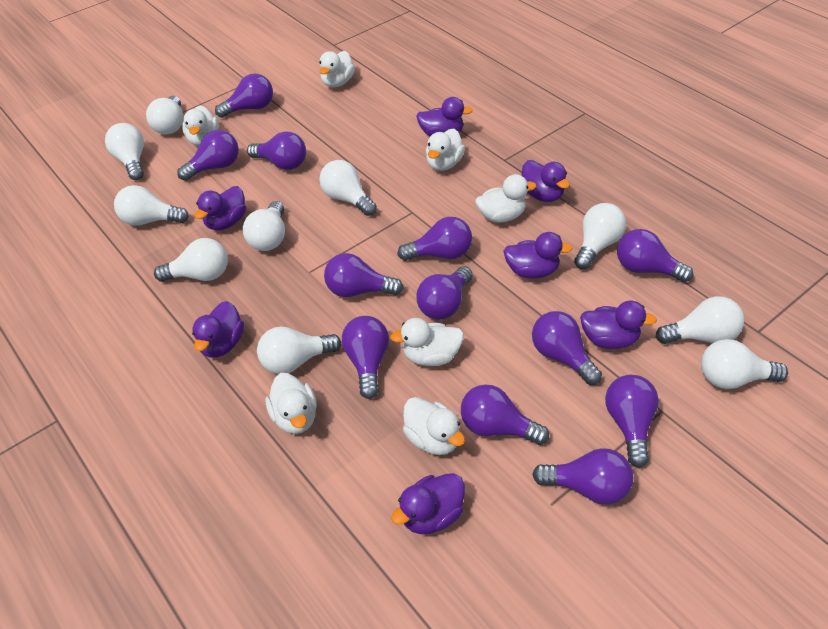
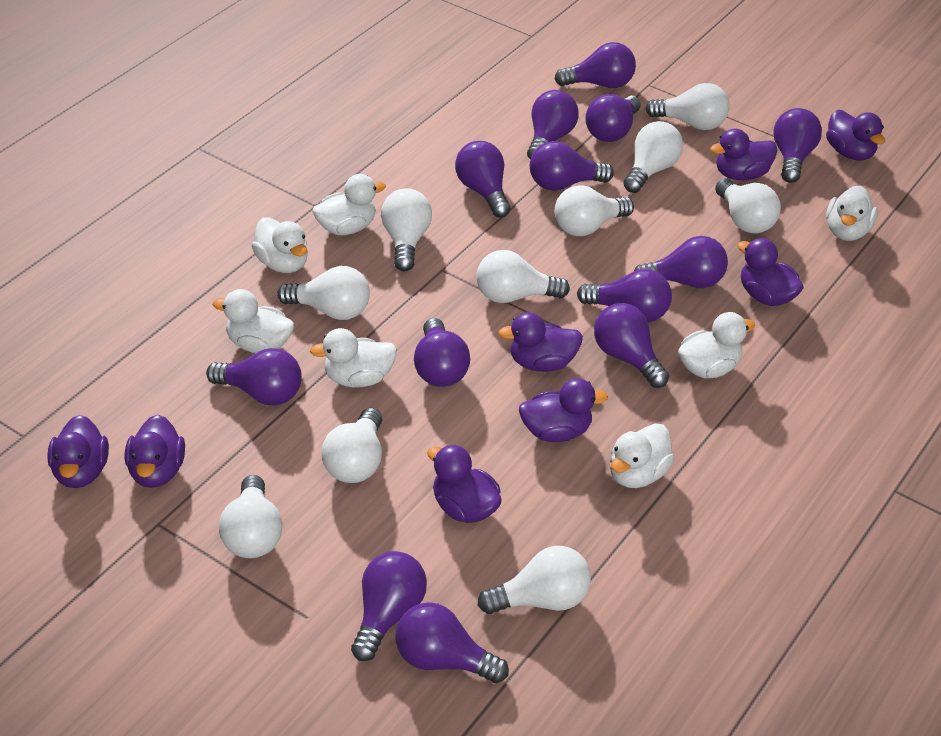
purple duck: [192,301,244,358] [195,186,246,230] [391,473,465,534] [416,97,473,137] [504,232,573,279] [521,160,570,202] [580,301,657,349] = 7 -> [47,415,109,488] [125,415,185,488] [427,444,501,523] [498,312,583,372] [519,378,608,442] [710,129,777,180] [737,238,804,306] [826,110,885,161] = 8
purple light bulb: [177,130,239,181] [215,74,273,118] [247,132,306,170] [324,253,403,297] [342,316,389,399] [397,217,472,261] [416,266,473,320] [461,384,549,445] [532,311,602,385] [532,448,633,505] [605,375,659,468] [617,229,693,282] = 12 -> [206,348,302,405] [351,551,427,661] [395,602,509,683] [414,318,470,387] [455,141,511,217] [527,90,579,159] [530,141,614,191] [554,42,636,88] [577,269,672,323] [585,94,641,142] [594,303,669,388] [634,236,728,288] [773,108,822,183] = 13

